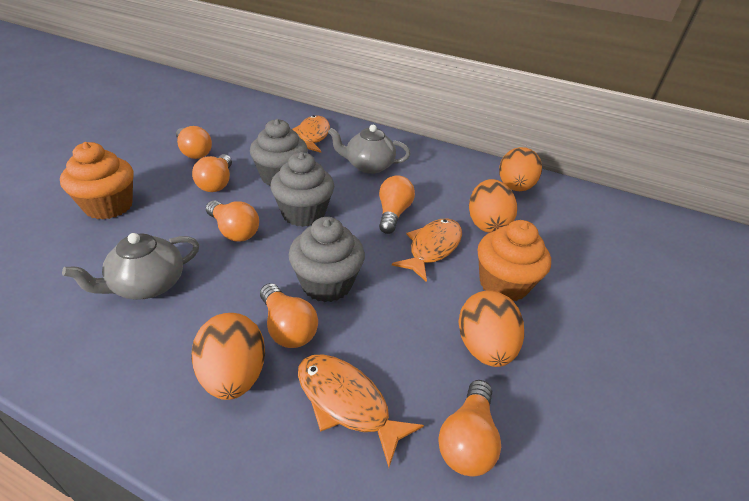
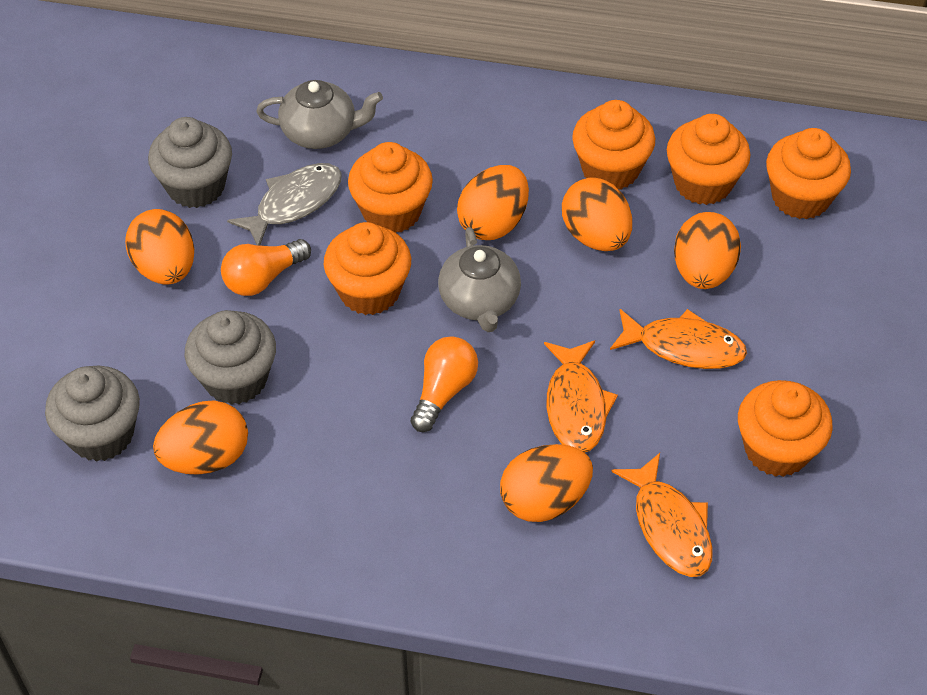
grey fish: none = 0 -> [227,163,342,245] = 1
orange cupcake: [60,142,134,219] [478,220,551,301] = 2 -> [324,222,411,315] [348,142,433,233] [572,100,655,190] [667,114,751,205] [738,380,833,477] [766,128,851,219] = 6
orange egg: [191,313,265,400] [458,290,524,367] [469,179,517,233] [499,147,542,191] = 4 -> [125,209,194,284] [153,400,248,475] [457,165,529,240] [500,444,593,522] [562,178,632,251] [674,212,741,289] = 6
orange light bulb: [176,126,212,159] [192,154,232,192] [206,200,259,242] [260,283,318,348] [379,175,415,234] [438,380,501,476] = 6 -> [221,239,311,296] [411,336,478,432] = 2

